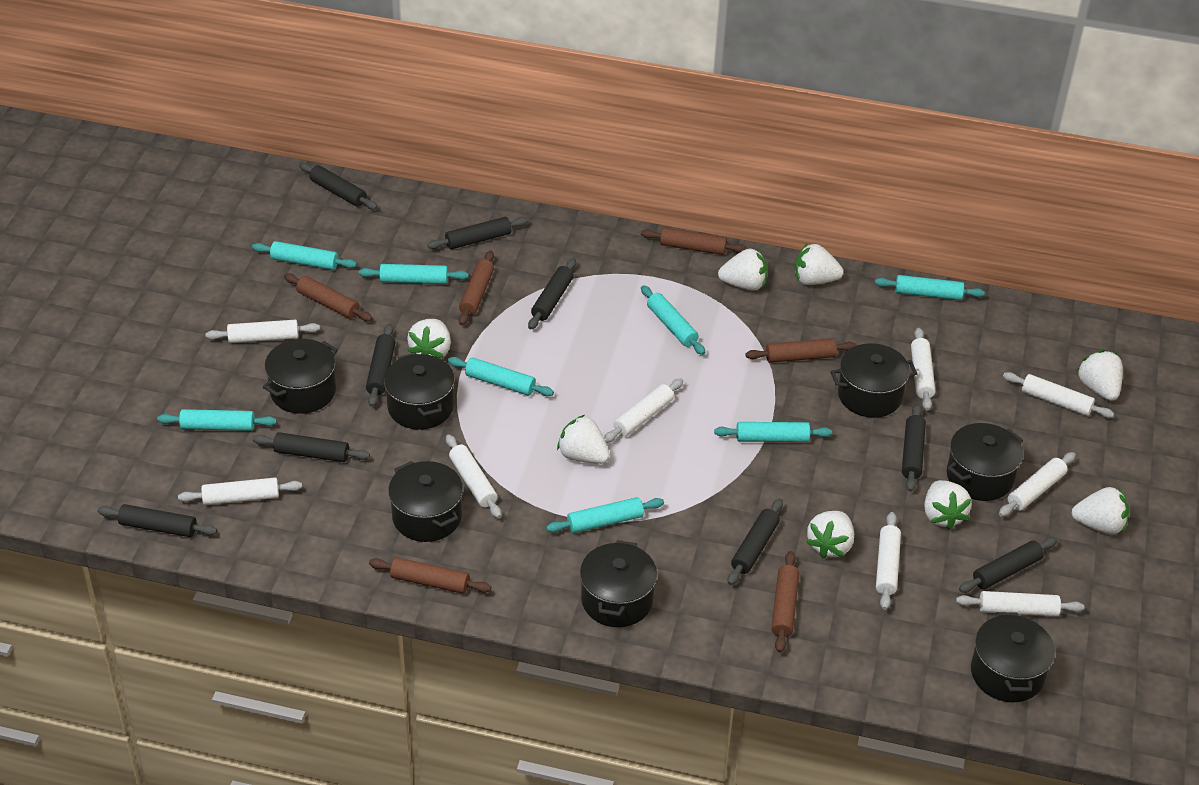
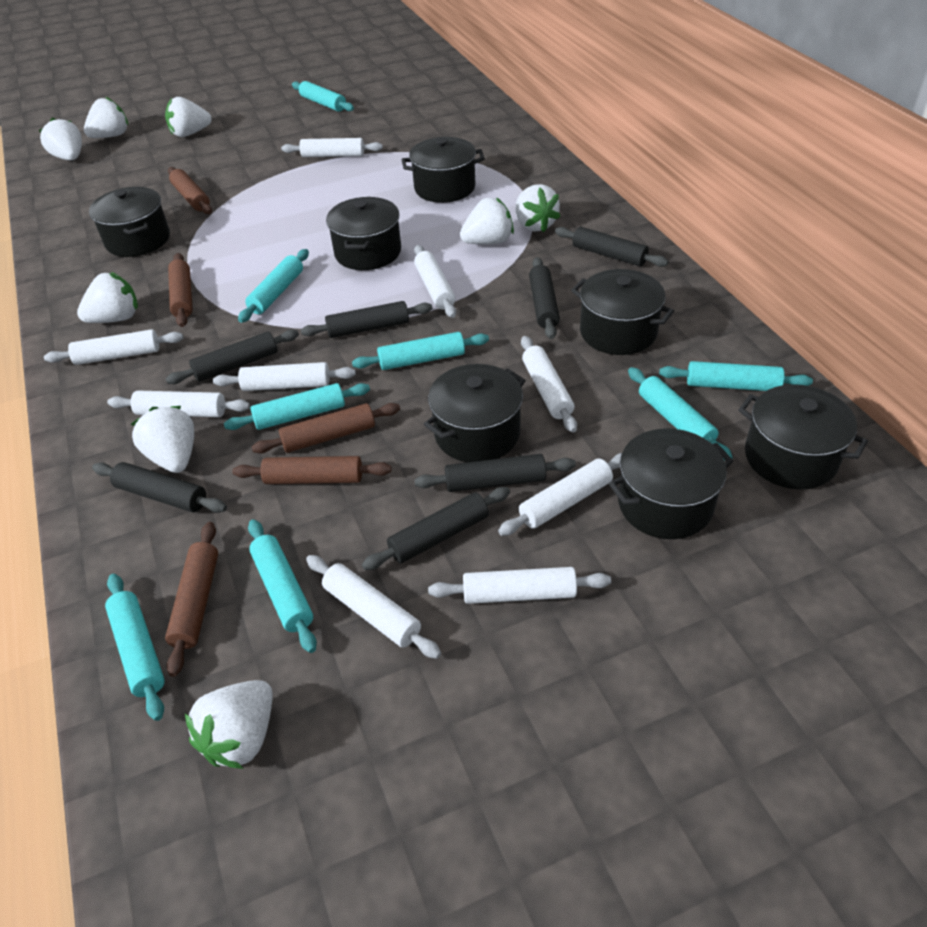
black rolling pin: [97,504,217,537] [253,432,370,462] [299,162,378,210] [366,324,395,407] [427,217,529,249] [528,258,576,329] [728,498,783,585] [902,404,926,492] [959,537,1057,593] = 9 -> [92,462,227,513] [166,329,299,384] [301,301,432,338] [362,487,510,570] [414,454,576,492] [529,257,560,339] [555,227,668,267] = 7
brown rolling pin: [284,273,373,322] [369,557,491,594] [459,251,494,325] [641,227,747,255] [745,338,857,363] [771,551,799,653] = 6 -> [165,522,218,677] [168,167,212,214] [168,253,193,327] [232,456,391,484] [252,403,400,454] = 5

